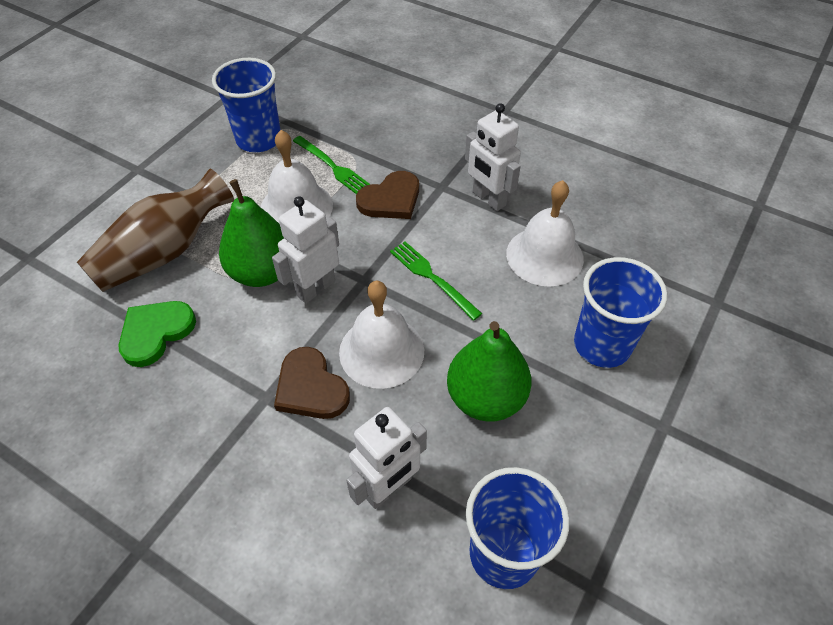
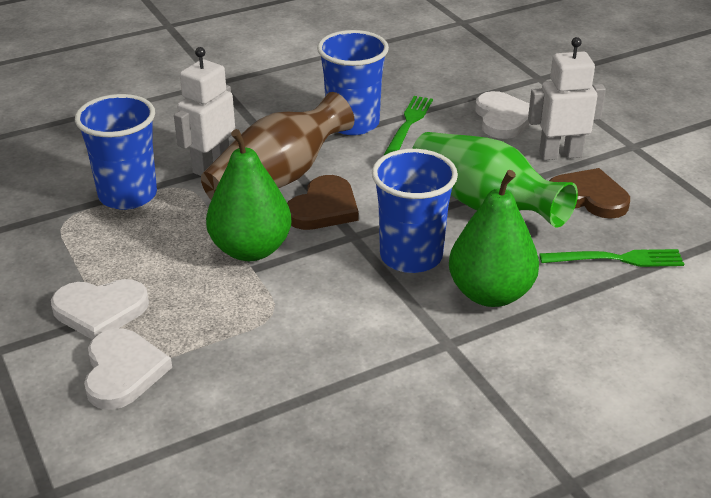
green heart: [118,301,196,367] = 1 -> none = 0
green vase: none = 0 -> [412,132,578,227] = 1
white bell: [260,130,333,224] [339,281,424,389] [506,180,584,287] = 3 -> none = 0
white heart: none = 0 -> [51,279,149,339] [84,328,172,410] [475,91,530,139] = 3
white robot: [272,196,339,303] [346,407,427,509] [465,103,521,211] = 3 -> [174,47,235,176] [528,37,606,160] = 2

